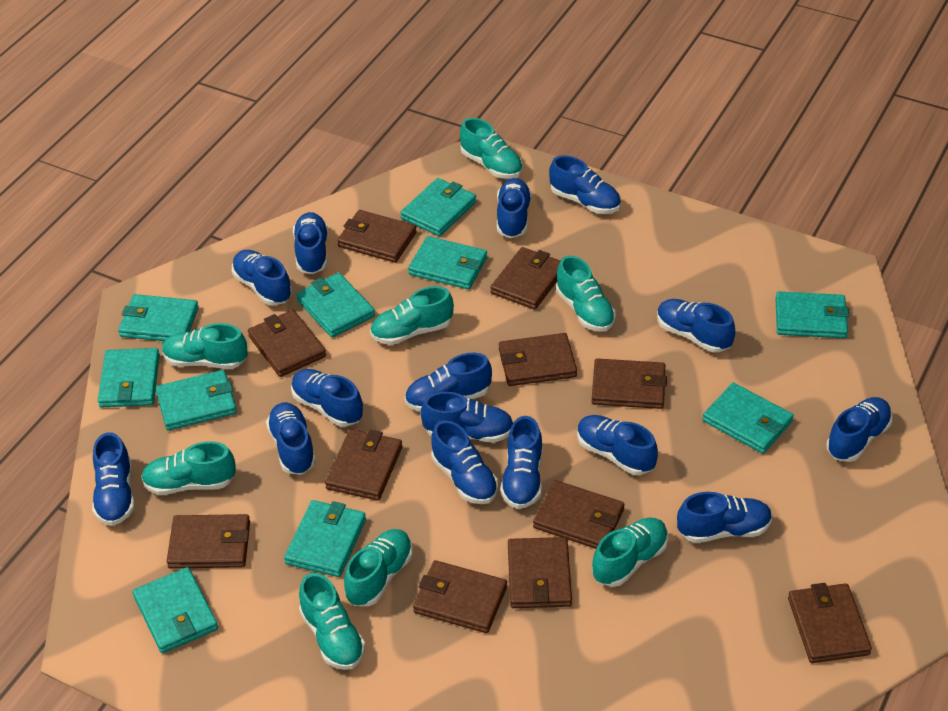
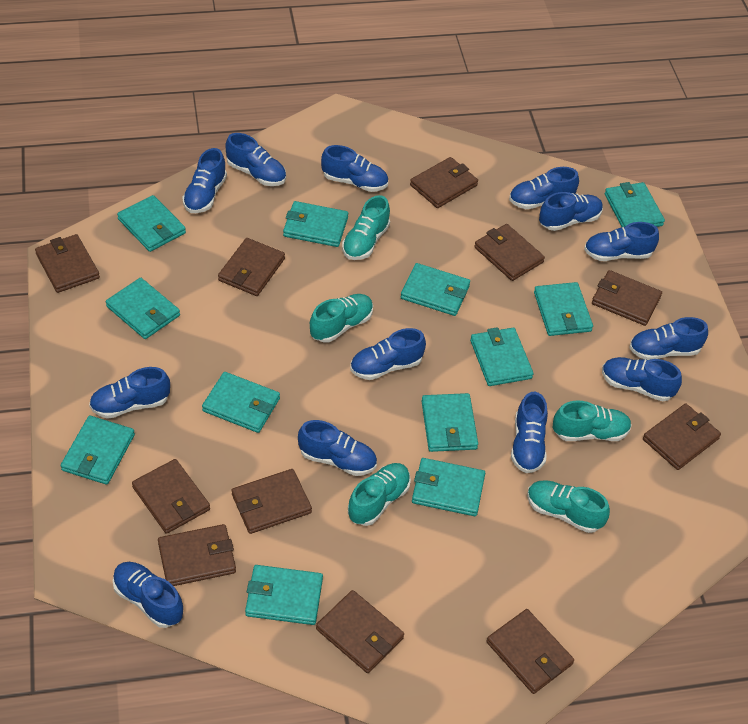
blue shoe: [92,432,135,526] [232,250,292,305] [266,402,316,475] [291,369,363,427] [293,212,328,274] [405,353,492,412] [421,392,513,443] [431,420,498,504] [497,178,532,238] [501,416,542,509] [549,155,621,214] [577,415,658,475] [657,299,735,352] [677,492,772,543] [826,397,892,462] = 15 -> [89,367,170,419] [113,562,183,628] [182,148,227,213] [226,133,286,186] [298,420,377,476] [321,145,388,192] [350,328,426,380] [509,167,579,209] [511,392,548,473] [539,192,603,231] [584,222,659,261] [602,357,682,401] [629,317,708,360] = 13
turquoise shoe: [141,441,236,495] [162,323,248,369] [299,573,366,670] [344,529,413,606] [370,286,454,345] [460,118,523,179] [556,256,616,331] [592,518,668,587] = 8 -> [310,294,373,343] [342,195,390,260] [348,463,411,526] [527,480,610,533] [553,401,632,441] = 5
turquoise wallet: [98,348,160,408] [118,294,199,341] [132,567,218,653] [155,370,237,431] [284,500,366,577] [296,273,375,337] [400,178,476,236] [408,236,487,289] [703,383,794,454] [775,291,849,338] = 10 -> [61,416,135,485] [106,278,180,339] [117,195,186,252] [202,372,280,433] [245,565,323,625] [283,201,348,247] [401,263,470,316] [412,458,485,516] [421,393,478,452] [470,327,534,386] [534,282,593,336] [605,182,665,227] = 12

